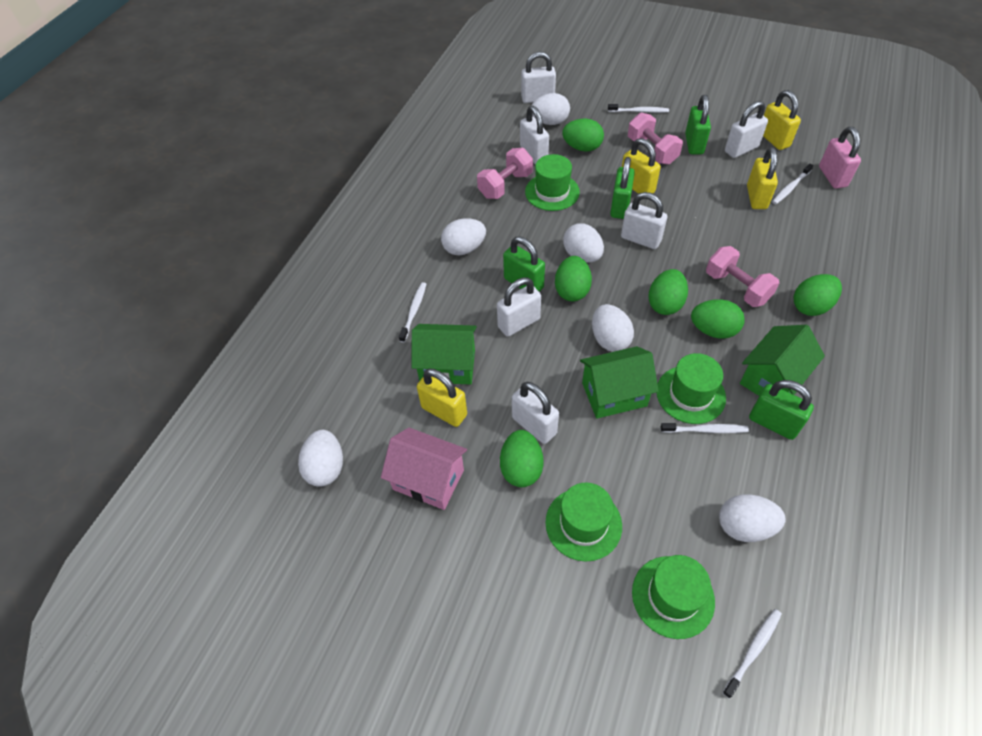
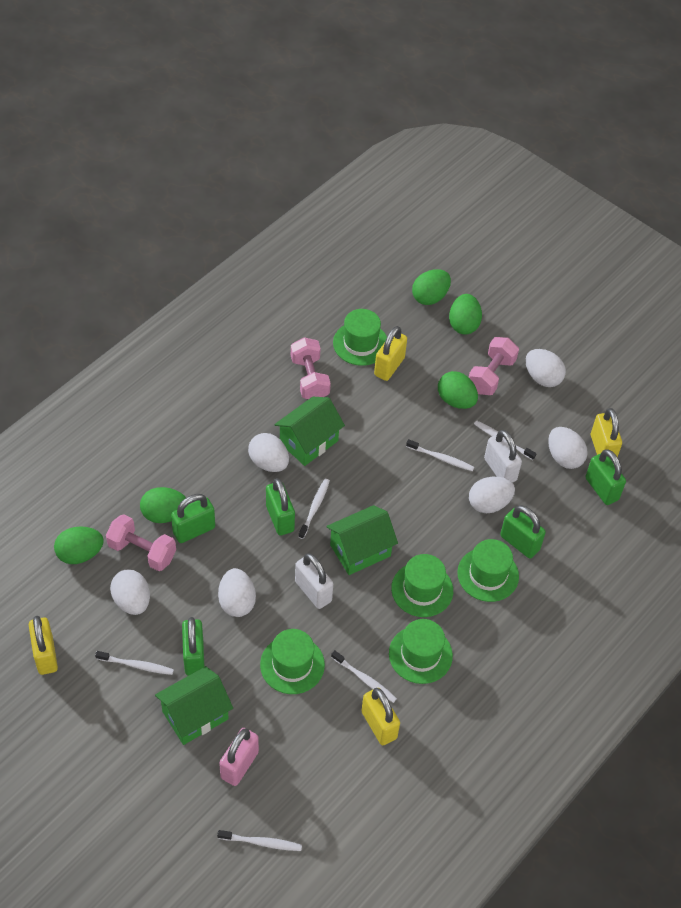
green egg: [500,430,544,487] [555,256,592,301] [562,119,604,152] [648,269,688,315] [691,299,745,339] [794,274,842,316] = 6 -> [54,526,104,564] [140,487,186,523] [412,269,451,305] [438,371,478,409] [449,294,482,335] = 5
green hat: [525,154,580,211] [545,483,622,562] [632,555,715,639] [657,353,726,424] = 4 -> [260,629,325,694] [333,309,387,366] [389,619,453,684] [391,554,453,617] [457,539,519,602] = 5
green padlock: [503,237,545,292] [610,157,635,219] [685,95,711,154] [749,380,814,440] = 4 -> [171,494,215,543] [182,617,204,676] [266,478,295,535] [500,505,546,559] [585,449,626,505] = 5
pink house: [381,428,467,510] = 1 -> none = 0
white padlock: [497,278,541,337] [512,382,559,444] [520,106,549,165] [521,52,556,103] [621,192,667,249] [725,101,768,158] = 6 -> [295,553,333,609] [484,430,522,483] = 2
white toothbrush: [399,282,426,342] [608,104,669,113] [660,423,749,433] [722,609,782,698] [772,164,814,204] = 5 -> [95,651,174,675] [217,830,302,851] [298,479,330,539] [331,650,397,703] [406,439,474,471] [474,420,536,460] = 6

